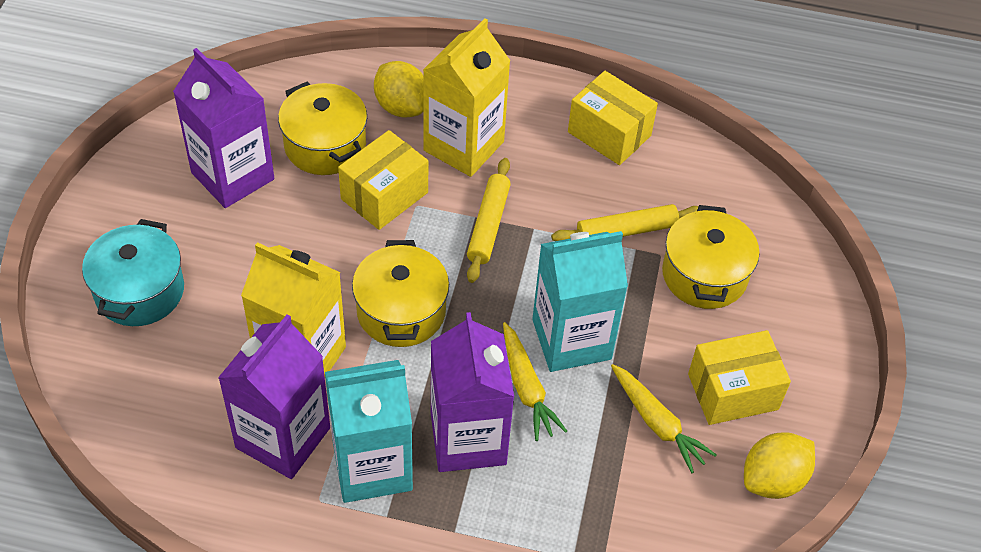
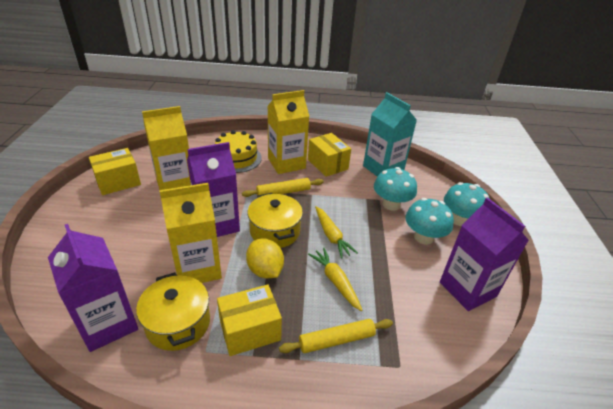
turquoise carton: [325,360,413,503] [532,231,628,372] = 2 -> [363,92,417,177] = 1
turquoise mushroom: none = 0 -> [374,167,417,211] [405,198,454,244] [444,182,490,226] = 3
turquoise pot: [82,219,184,326] = 1 -> none = 0
yellow cake: none = 0 -> [215,130,262,173] = 1
yellow carton: [241,242,346,376] [423,19,510,177] = 2 -> [142,106,191,190] [159,183,222,283] [267,90,309,174] = 3
yellow lemon: [374,61,424,118] [744,432,815,499] = 2 -> [246,239,284,279] = 1
yellow pot: [278,82,367,175] [352,240,449,347] [662,205,760,309] = 3 -> [136,272,210,351] [247,193,303,248] = 2

